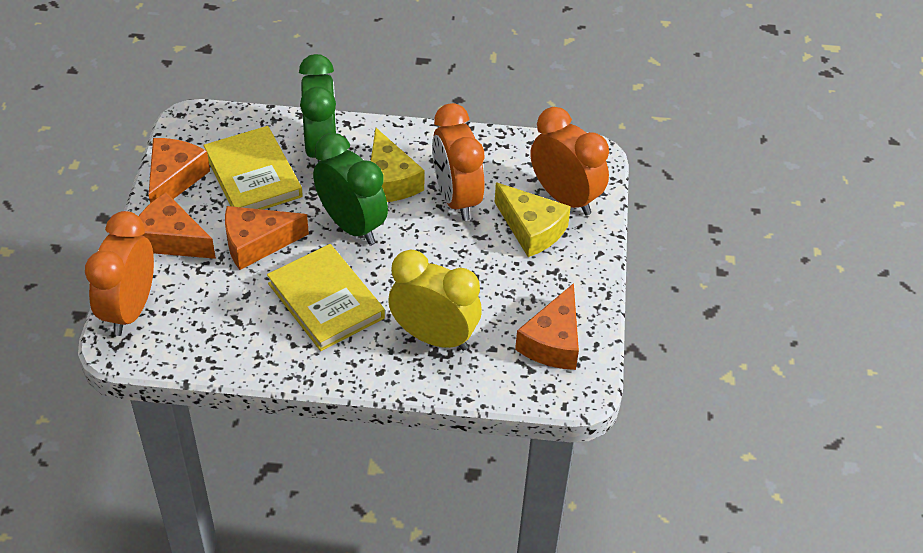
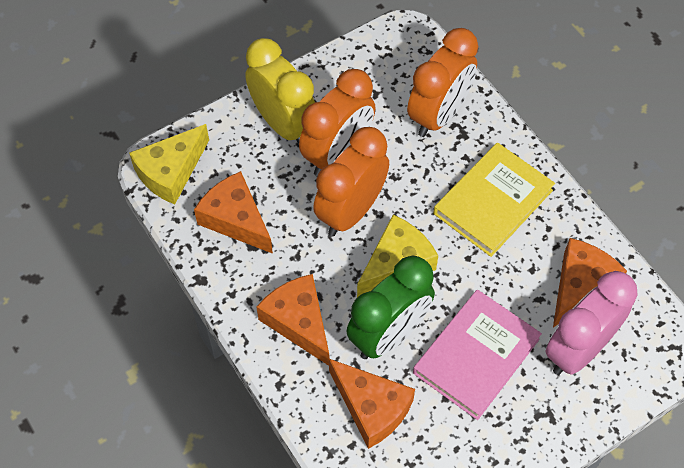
green clock: [299,54,337,162] [313,133,388,244] = 2 -> [346,256,435,359] = 1
pink book: none = 0 -> [413,290,542,420] = 1
pink clock: none = 0 -> [545,271,638,375] = 1
yellow book: [203,126,303,210] [267,244,385,351] = 2 -> [434,142,555,257] = 1

